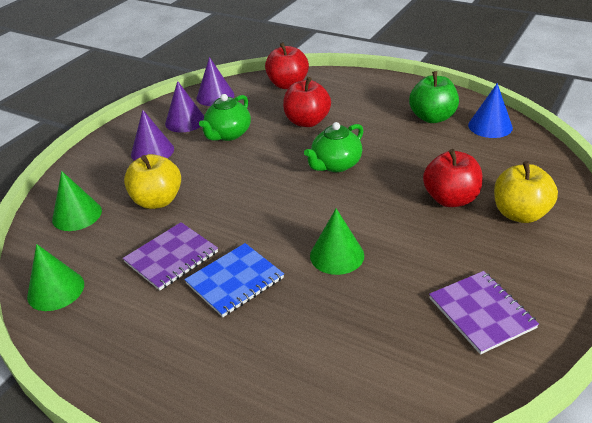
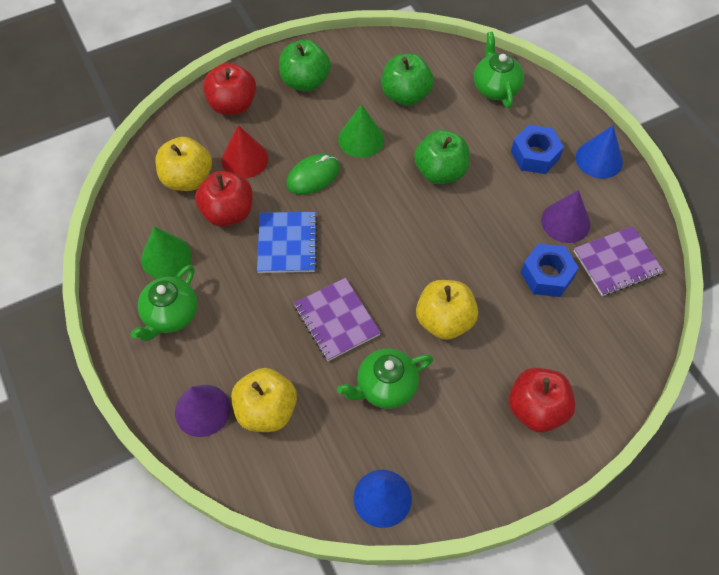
blue cone: [468,83,513,138] = 1 -> [353,470,412,528] [576,125,623,179] = 2
blue nut: none = 0 -> [511,125,564,174] [521,244,579,297] = 2
green apple: [409,71,459,123] = 1 -> [279,40,331,92] [381,54,434,106] [414,130,470,184] = 3
green cone: [27,244,84,311] [52,171,102,231] [310,209,364,275] = 3 -> [141,226,191,279] [338,104,384,158] = 2
green mouse: none = 0 -> [287,154,340,195] = 1
green teapot: [199,94,251,141] [304,122,363,172] = 2 -> [131,265,198,341] [337,348,433,409] [474,32,524,108] = 3
purple cone: [131,110,174,161] [165,81,204,132] [196,57,234,106] = 3 -> [175,385,230,437] [541,190,590,243] = 2
red cone: none = 0 -> [221,125,268,178] = 1
yellow apple: [124,154,181,209] [494,161,558,223] = 2 -> [155,137,212,191] [231,368,297,432] [416,280,478,340] = 3

